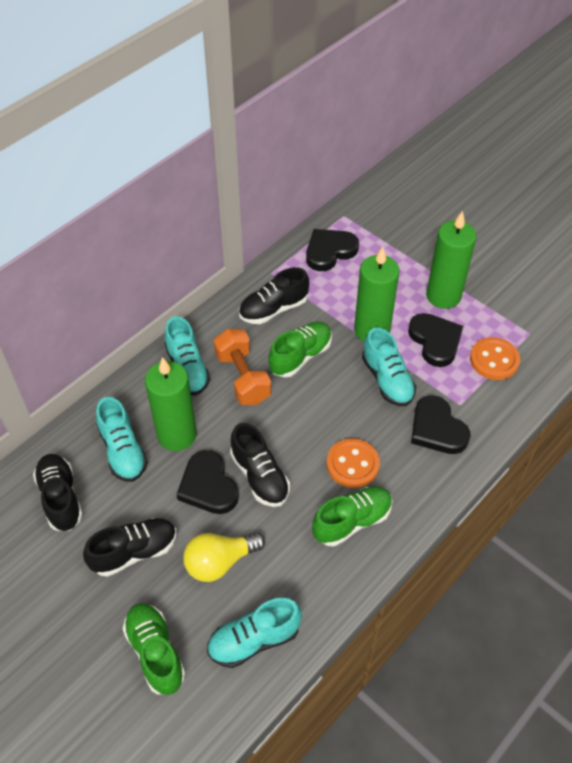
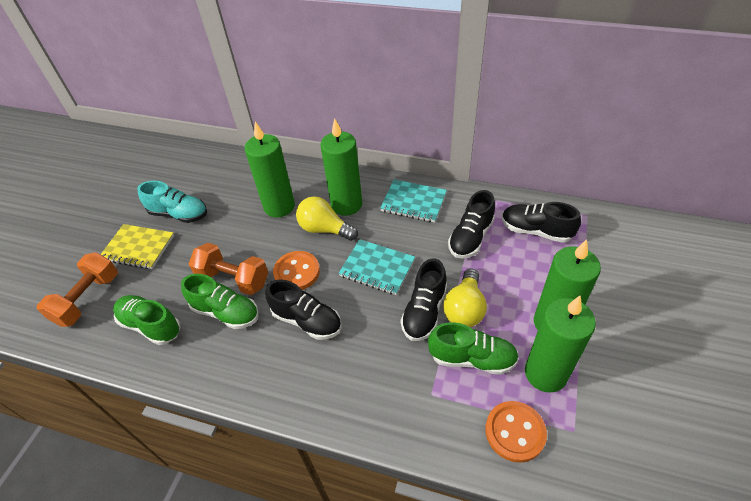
black heart: [177,450,239,514] [306,229,359,271] [408,313,463,367] [411,395,470,454] = 4 -> none = 0
green candle: [145,357,197,451] [354,246,400,342] [426,211,476,309] = 3 -> [245,121,295,218] [321,119,362,216] [525,296,596,393] [534,239,601,330] = 4
orange dumbbell: [214,329,271,405] = 1 -> [37,252,118,327] [189,243,268,295] = 2
turquoise notebook: none = 0 -> [339,239,415,295] [380,179,447,223] = 2
turquoise shoe: [96,397,148,482] [165,316,210,396] [207,598,302,668] [362,327,416,406] = 4 -> [137,181,207,223] = 1
yellow light bulb: [183,532,265,582] = 1 -> [296,196,358,241] [443,269,487,327] = 2
yellow notebook: none = 0 -> [100,224,174,269] = 1

